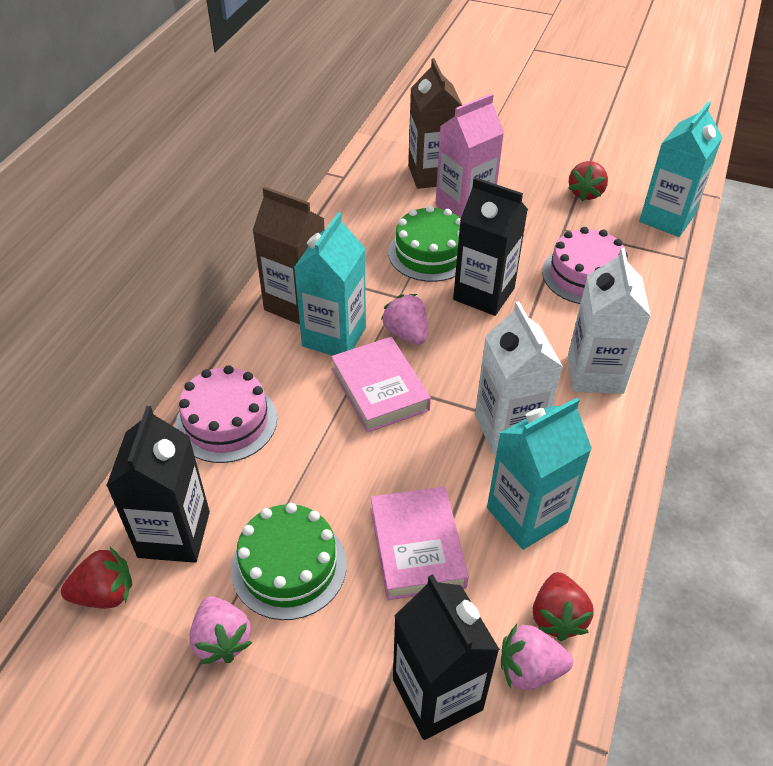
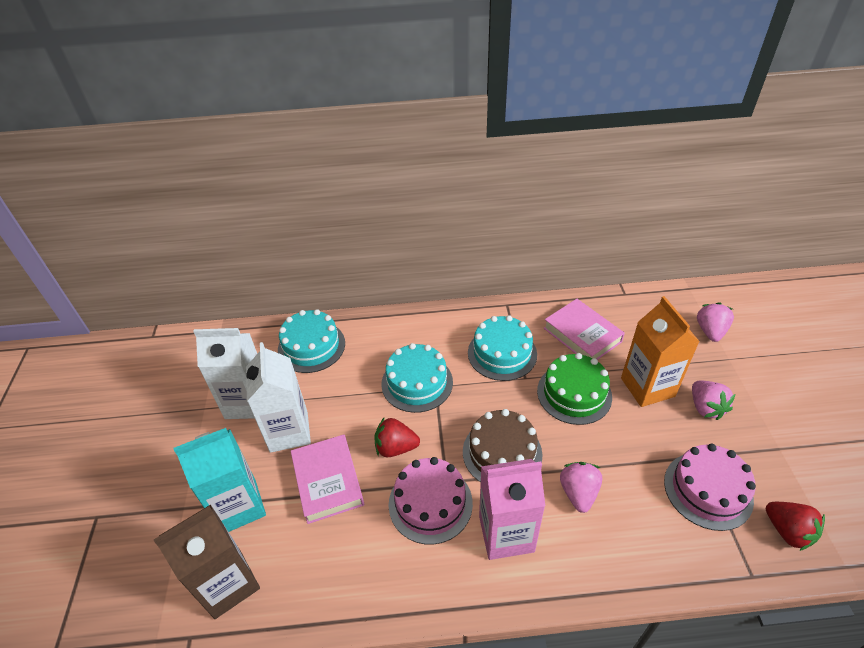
black carton: [106,406,210,563] [393,574,500,740] [453,177,528,316] = 3 -> none = 0
brown cake: none = 0 -> [463,409,542,482] = 1
brown carton: [252,187,325,325] [408,58,462,189] = 2 -> [154,505,260,619] = 1
green cake: [231,503,347,620] [388,205,461,282] = 2 -> [537,353,612,425] = 1
orange carton: none = 0 -> [621,296,700,407] = 1
red strawberry: [61,547,132,609] [533,572,594,641] [568,161,608,201] = 3 -> [374,417,420,457] [766,502,825,551] = 2
turquoise cake: none = 0 -> [278,309,345,373] [381,343,453,413] [468,315,537,381] = 3
turquoise carton: [294,212,366,356] [487,398,592,550] [639,101,723,237] = 3 -> [174,428,266,532] = 1

